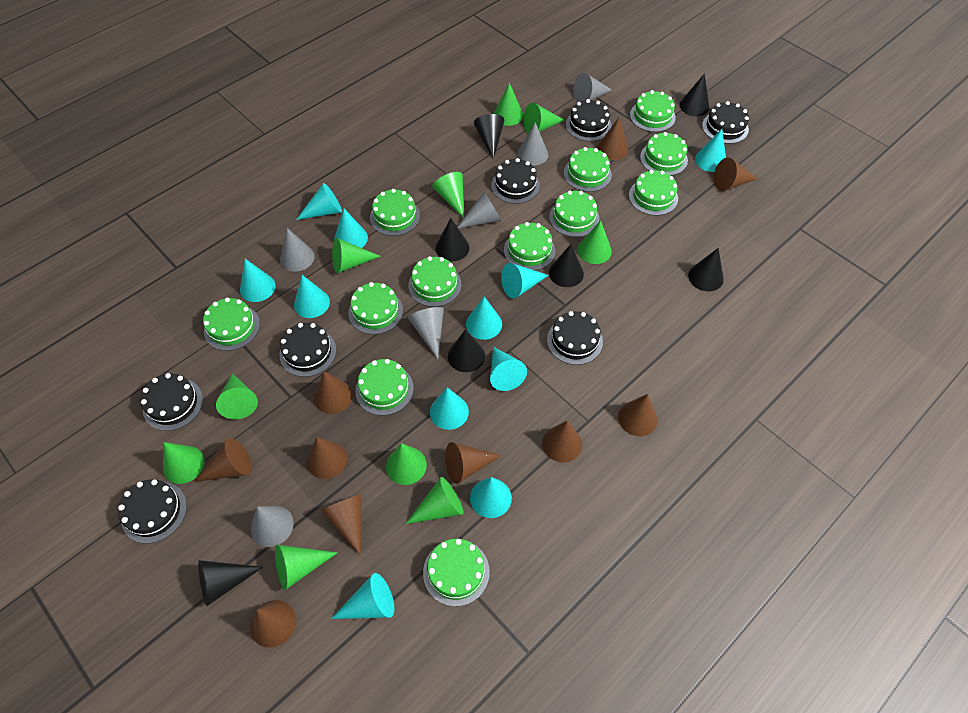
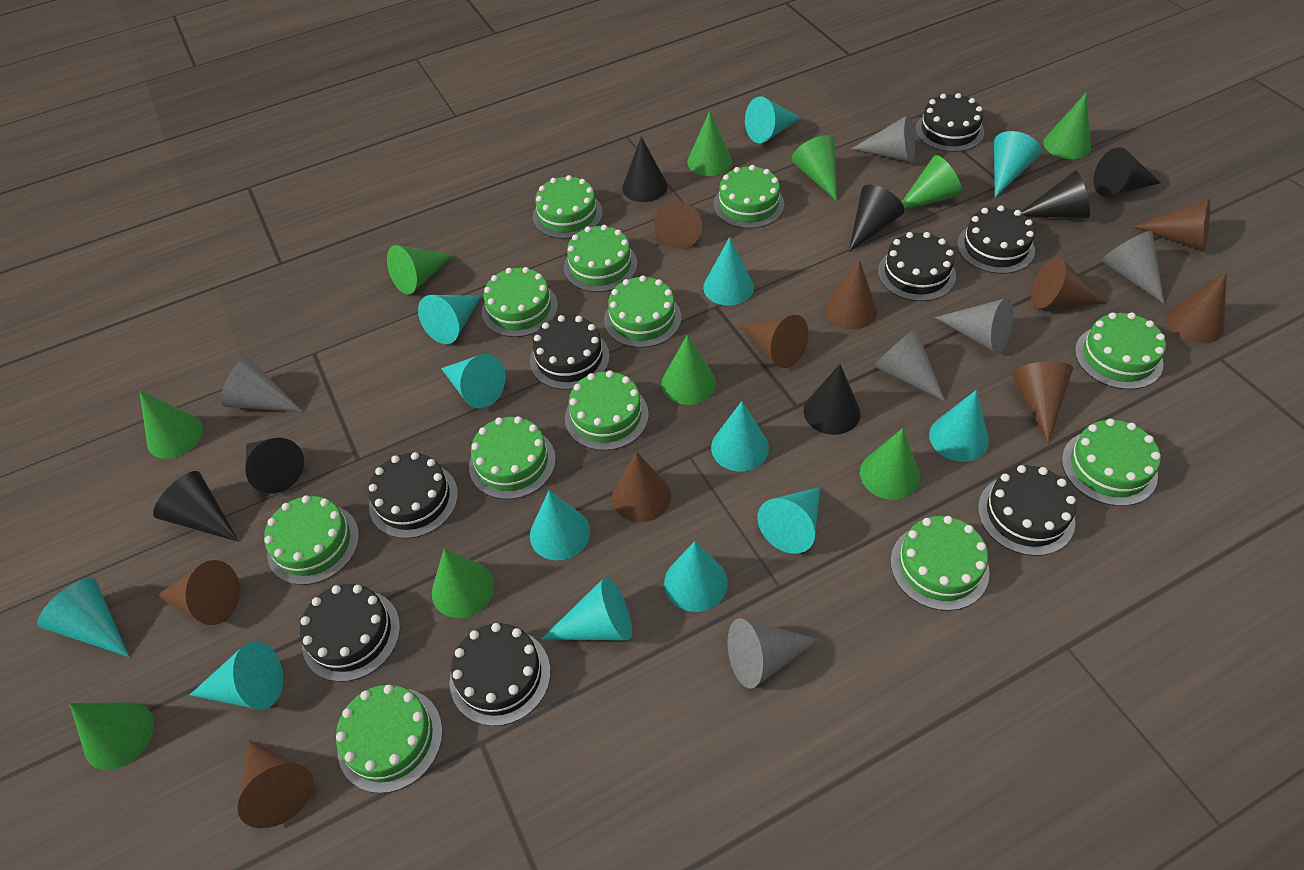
black cake: [118,479,187,543] [141,373,203,431] [279,323,336,377] [491,158,540,204] [547,311,603,365] [566,99,612,141] [702,101,749,144] = 7 -> [300,584,400,682] [368,452,458,539] [449,623,550,726] [530,315,610,390] [878,232,956,301] [915,93,984,152] [957,205,1035,274] [978,465,1076,556] = 8
turquoise cone: [240,259,276,302] [294,275,330,318] [296,183,342,220] [331,573,394,619] [334,209,368,248] [430,387,469,430] [466,297,502,340] [470,477,512,518] [490,347,527,391] [501,263,549,299] [695,129,726,172] = 11 -> [37,578,129,657] [190,641,283,710] [418,295,482,344] [441,354,506,409] [530,490,590,560] [541,577,632,641] [664,541,728,612] [703,237,754,306] [711,401,769,472] [745,97,801,143] [758,487,820,554] [929,390,989,462] [994,131,1041,198] = 13

